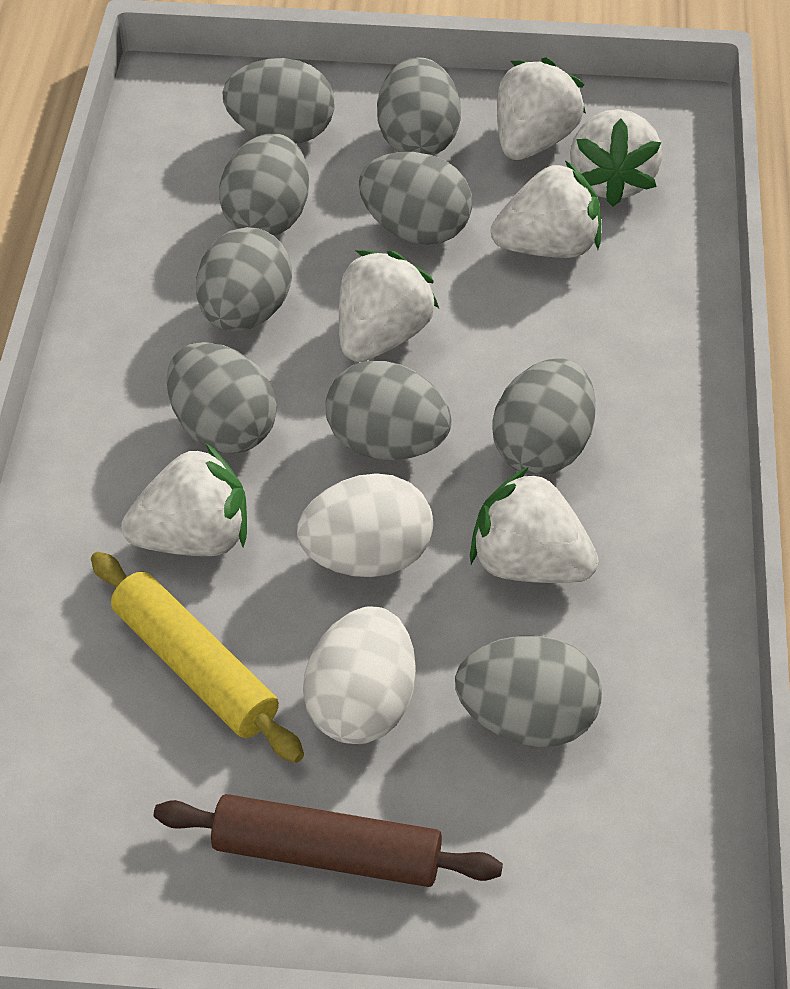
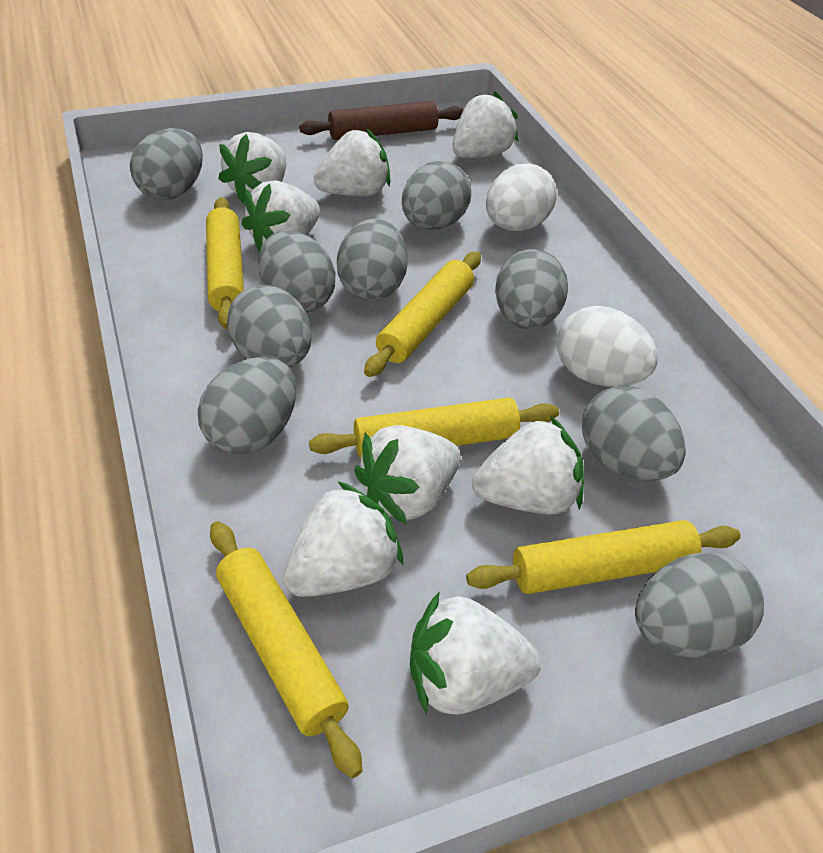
white strawberry: [121,444,247,556] [339,250,439,362] [470,467,598,583] [491,160,601,258] [497,57,586,160] [570,109,662,207] = 6 -> [218,132,286,203] [242,180,320,252] [283,481,403,597] [314,128,390,196] [354,425,461,525] [410,591,541,715] [452,91,519,158] [472,416,584,514] = 8
yellow rolling pin: [91,552,304,763] = 1 -> [206,197,244,329] [210,521,362,778] [309,398,559,459] [364,252,481,377] [466,520,741,594] = 5

